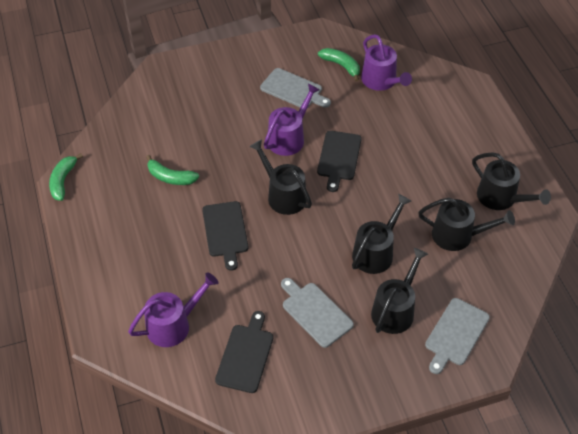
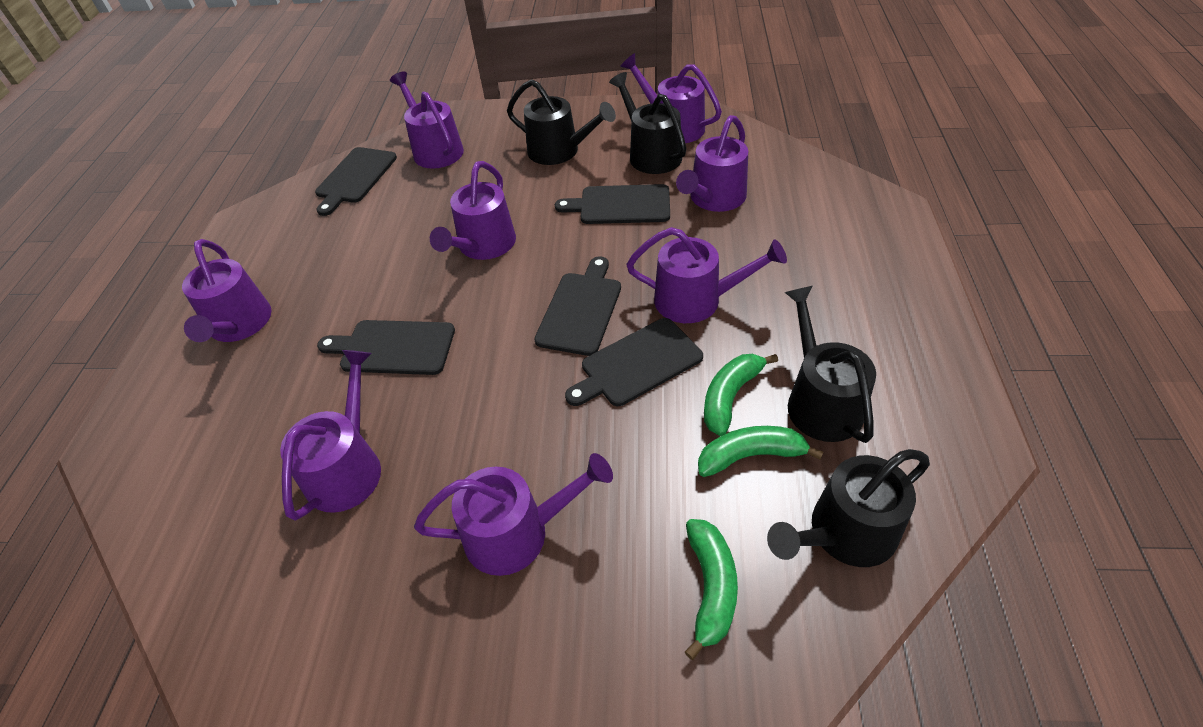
black cutting board: [202,201,249,271] [215,311,273,393] [317,131,362,192] = 3 -> [315,147,397,216] [317,320,455,375] [534,256,621,356] [555,184,670,224] [565,318,703,406] = 5
black watering can: [249,139,312,215] [352,194,411,274] [371,248,428,334] [418,198,515,251] [472,152,551,210] = 5 -> [507,79,616,165] [609,72,687,174] [767,449,930,567] [784,286,876,443] = 4
grey cutting board: [260,68,331,108] [281,278,354,348] [425,298,490,374] = 3 -> none = 0
purple watering can: [128,272,218,347] [264,84,320,156] [361,34,412,91] = 3 -> [182,239,271,342] [280,350,381,521] [390,72,464,169] [414,453,613,576] [430,161,516,260] [620,53,722,143] [626,227,787,323] [676,115,748,212] = 8

